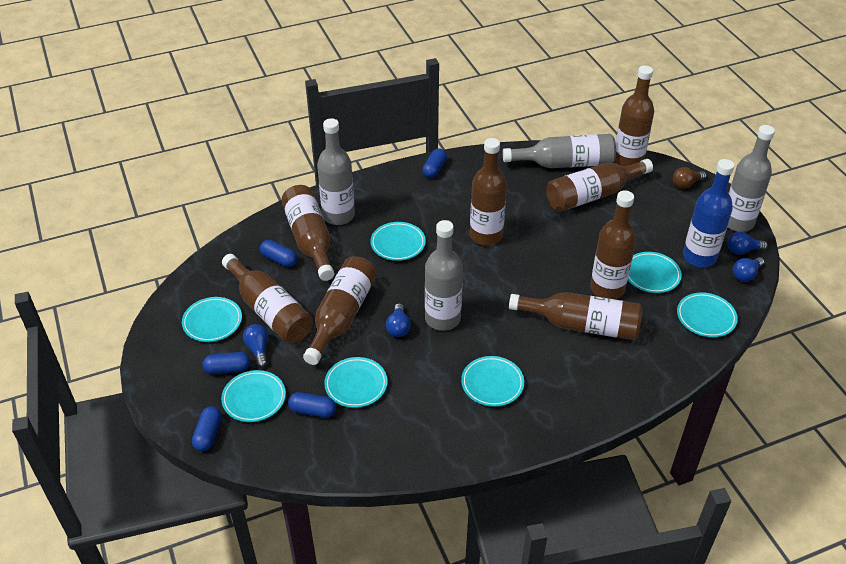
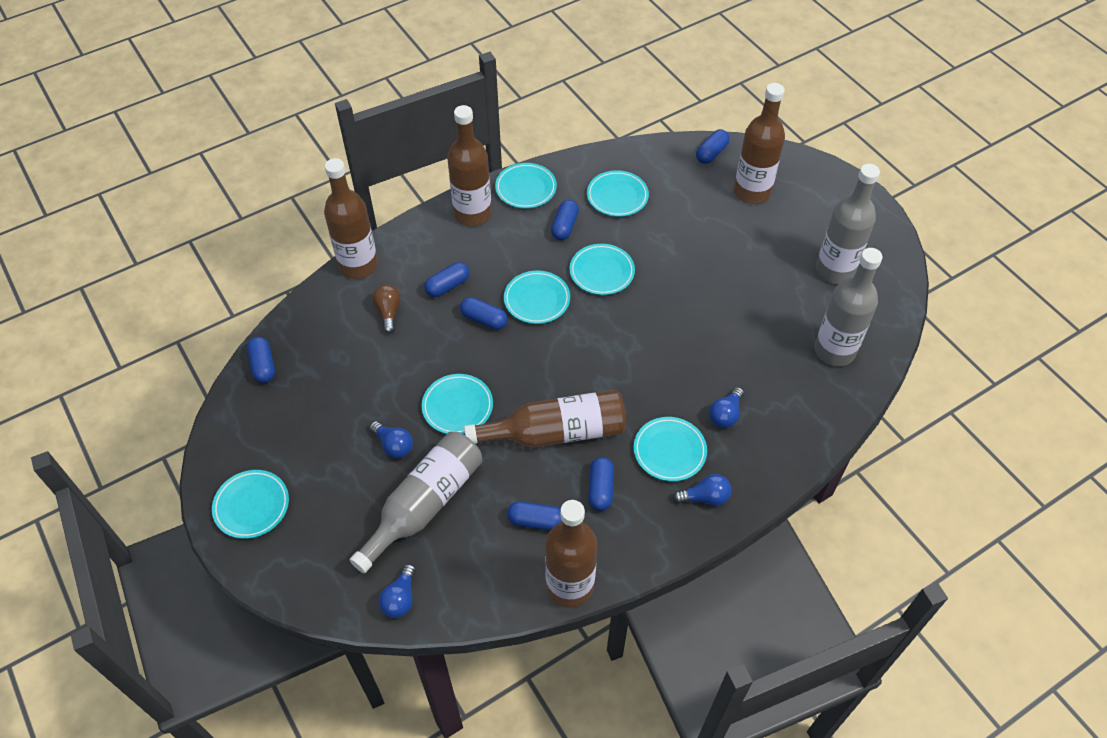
blue bottle: [683,159,734,267] = 1 -> none = 0
blue capsule: [192,406,222,451] [203,352,250,374] [260,240,297,267] [288,392,336,418] [422,148,447,178] = 5 -> [247,337,275,383] [424,262,469,297] [460,297,507,330] [507,501,562,530] [551,200,579,240] [588,457,614,511] [696,129,730,164] = 7
brown bottle: [222,254,313,343] [281,185,334,281] [303,256,377,365] [470,138,507,246] [509,292,643,340] [546,159,653,212] [590,190,636,299] [614,66,654,166] = 8 -> [324,158,378,279] [447,105,492,226] [464,390,626,447] [545,500,597,607] [734,83,785,204] = 5
grey bottle: [317,118,355,225] [425,220,463,331] [503,134,616,168] [728,125,775,232] = 4 -> [350,431,482,573] [814,248,883,366] [816,164,880,284] = 3

